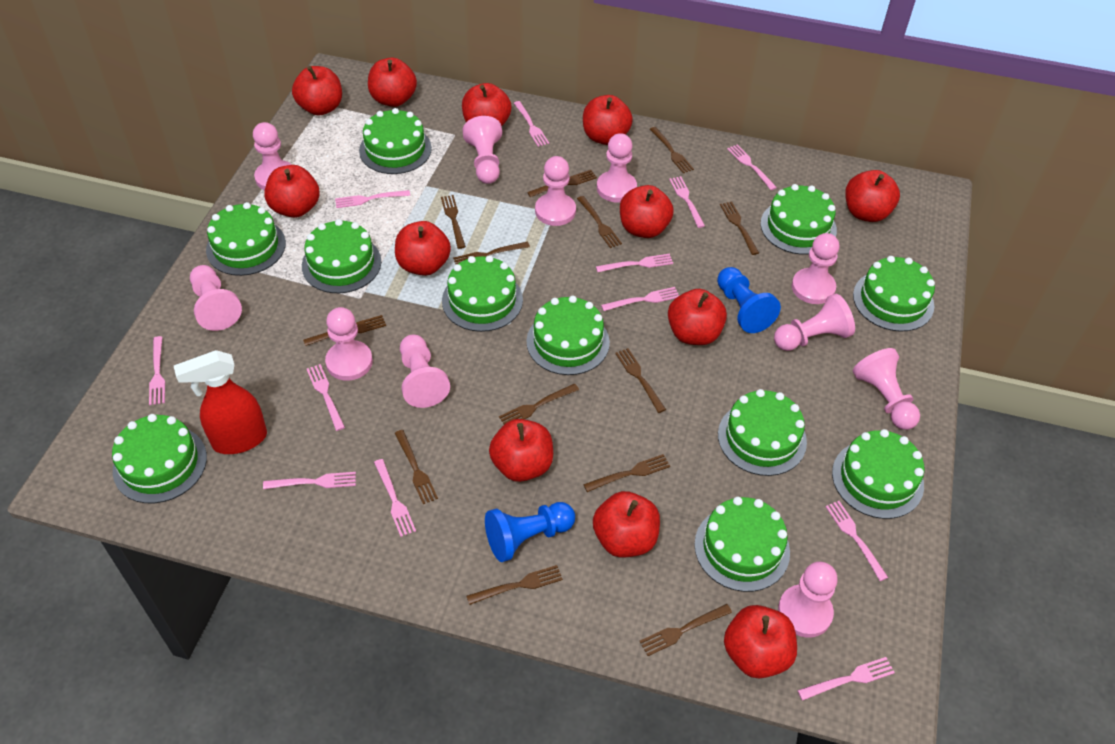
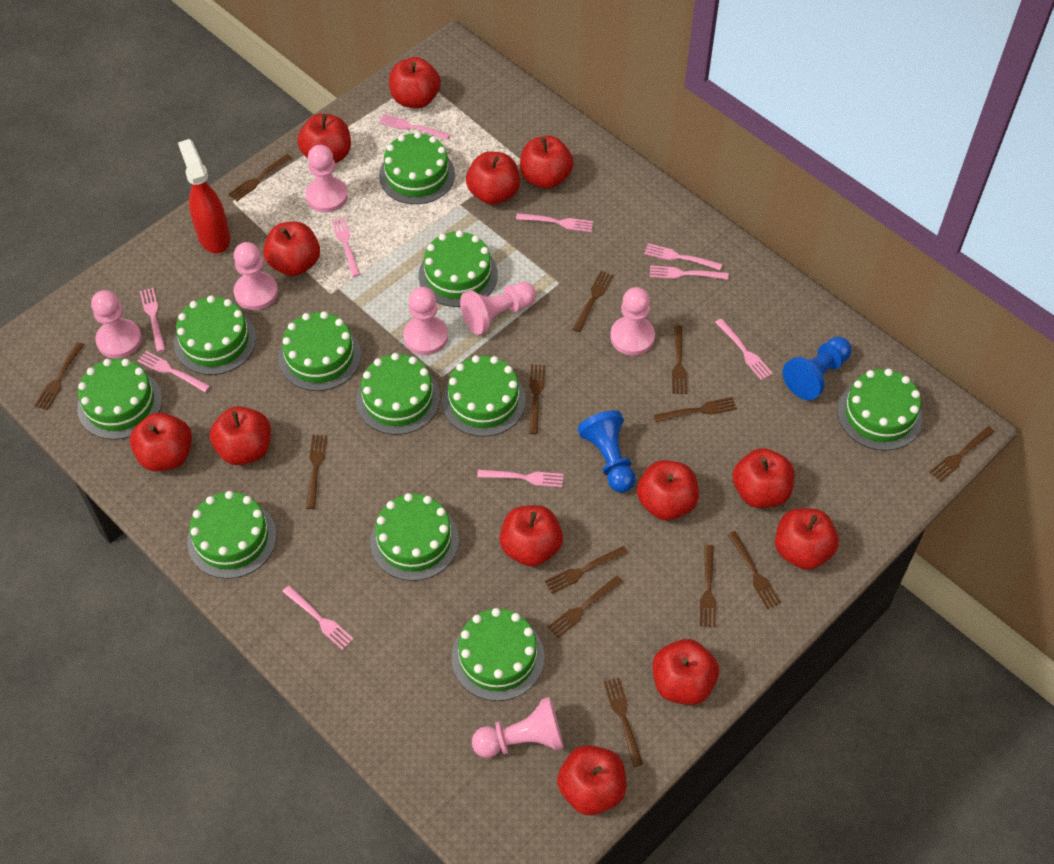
pink fork: [149,336,165,405] [263,472,356,489] [307,364,345,431] [335,190,410,208] [374,459,416,537] [514,101,549,147] [596,254,673,272] [601,287,679,311] [669,176,705,228] [727,144,777,190] [797,657,895,701] [825,501,888,581] = 12 -> [137,351,210,392] [140,288,166,352] [282,585,354,650] [331,216,360,277] [379,114,450,140] [477,469,563,487] [516,213,593,232] [644,243,722,270] [649,265,729,279] [715,318,773,380] = 10
pink pawn: [190,265,242,331] [253,122,292,190] [325,307,373,381] [400,335,450,408] [463,116,502,184] [535,156,576,226] [597,133,637,202] [774,294,855,351] [778,561,838,638] [792,233,840,304] [853,348,920,430] = 11 -> [91,290,142,359] [233,242,278,310] [305,145,348,213] [403,287,448,355] [460,282,536,335] [472,697,564,758] [610,287,655,356] = 7
red apple: [264,165,320,218] [292,66,342,115] [368,58,417,107] [395,221,451,276] [462,83,512,126] [489,419,553,482] [583,95,633,145] [593,491,660,557] [620,185,674,238] [668,289,727,345] [724,605,797,678] [845,170,900,222] = 12 -> [130,413,192,471] [210,406,271,465] [263,222,320,276] [297,114,351,163] [389,57,441,109] [466,152,520,205] [500,505,563,567] [520,136,574,189] [557,745,626,815] [637,460,699,520] [653,639,719,705] [732,448,794,508] [775,508,839,570] = 13

